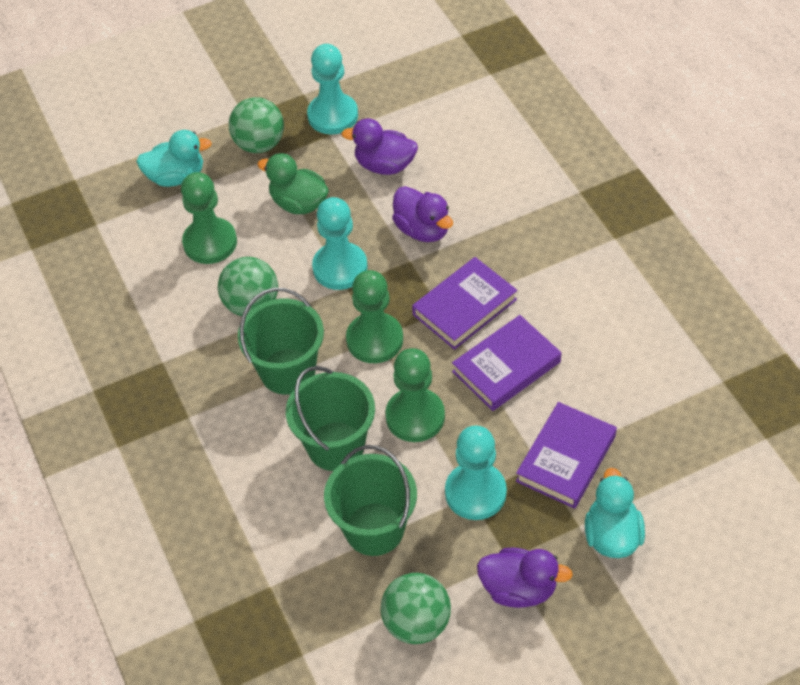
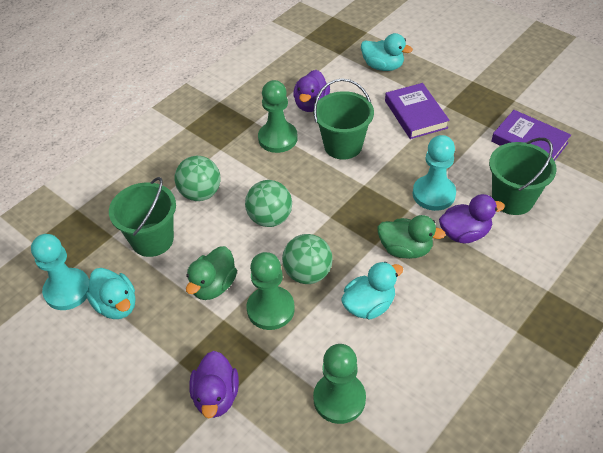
green duck: [257,153,329,214] = 1 -> [186,246,237,300] [378,215,446,259] = 2
purple book: [412,257,517,350] [452,315,561,411] [516,402,617,509] = 3 -> [385,83,450,139] [492,110,571,161] = 2
turquoise duck: [136,130,212,187] [585,468,645,558] = 2 -> [86,268,135,319] [341,262,403,320] [361,33,413,71] = 3
turquoise pawn: [307,44,358,135] [312,197,368,290] [445,426,507,520] = 3 -> [31,234,89,310] [413,135,456,211] = 2

